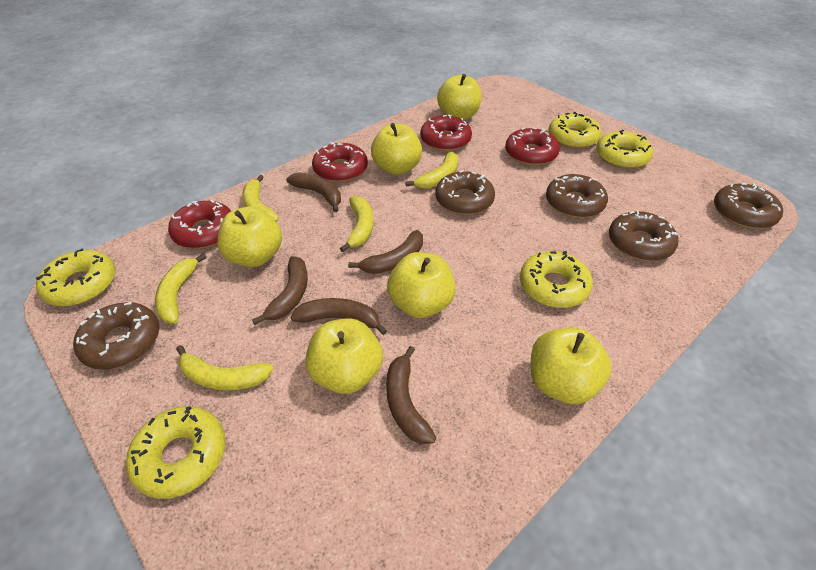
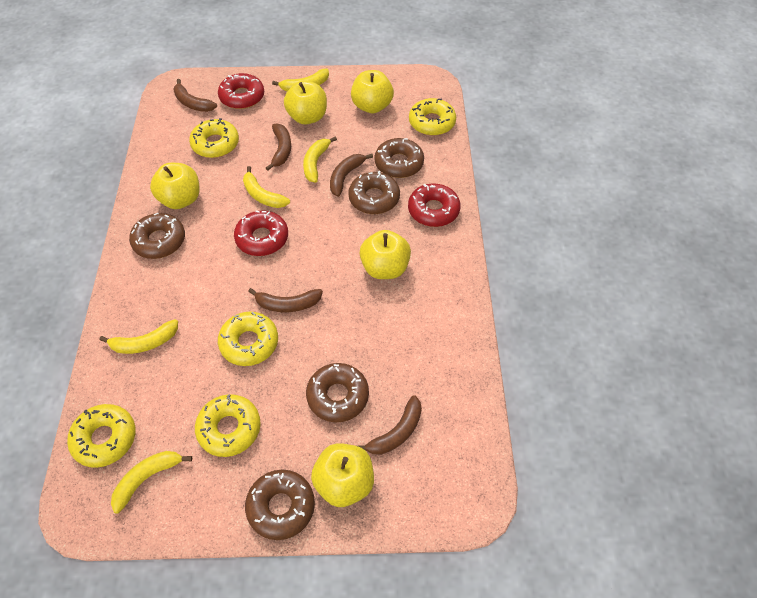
red donut: [168,200,231,249] [312,142,368,182] [420,115,472,151] [505,128,560,166] = 4 -> [218,73,264,109] [234,210,288,256] [408,183,460,227] = 3
yellow apple: [217,207,282,267] [305,318,383,394] [371,123,422,175] [387,252,456,318] [437,74,482,120] [531,328,612,404] = 6 -> [150,163,200,209] [284,81,327,124] [311,443,374,507] [351,70,394,113] [360,230,411,279] = 5

